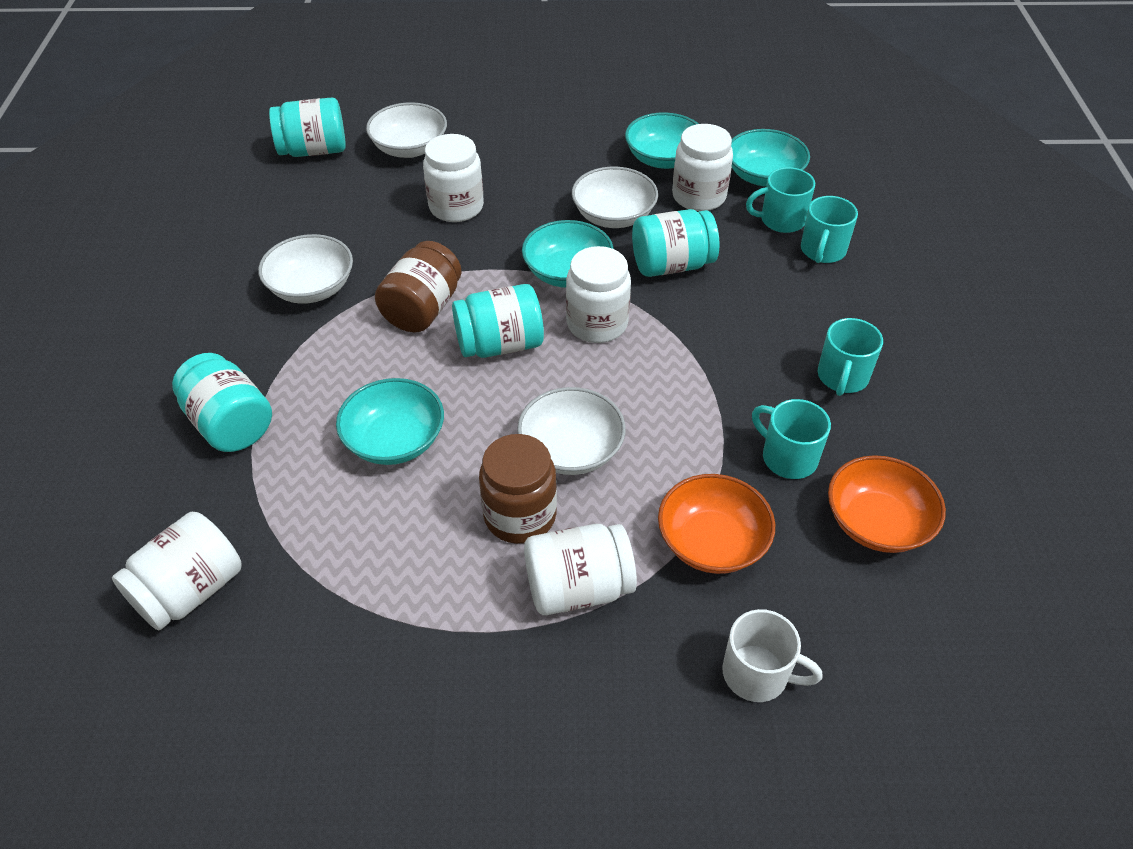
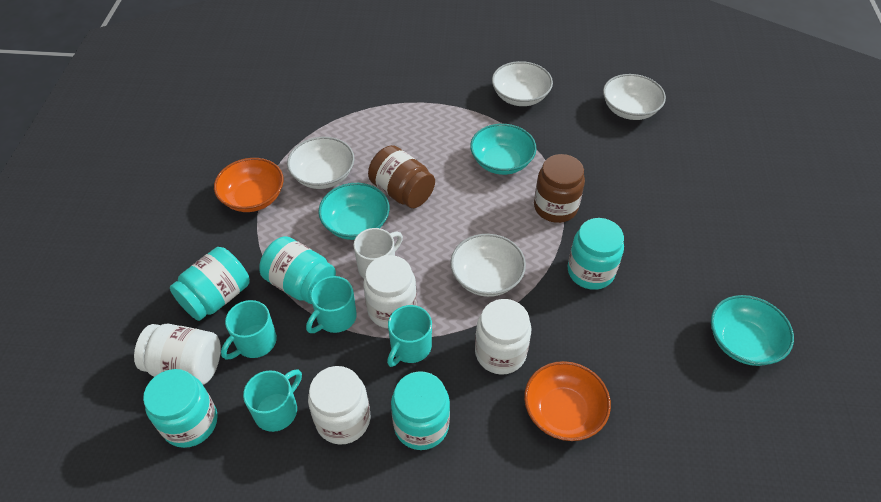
turquoise bowl: [336,378,444,465] [522,220,614,288] [625,112,699,169] [731,129,810,186] = 4 -> [318,183,390,240] [470,124,537,175] [711,295,794,366] = 3
turquoise jar: [172,353,272,452] [269,97,346,157] [452,284,544,358] [632,209,720,277] = 4 -> [143,369,218,448] [170,247,250,321] [259,236,336,304] [391,371,450,450] [567,218,624,290] = 5
white jar: [112,512,242,630] [423,134,484,222] [524,524,637,615] [566,246,631,343] [672,124,733,211] = 5 -> [134,324,221,385] [308,366,370,445] [363,255,417,328] [475,299,532,375] = 4

